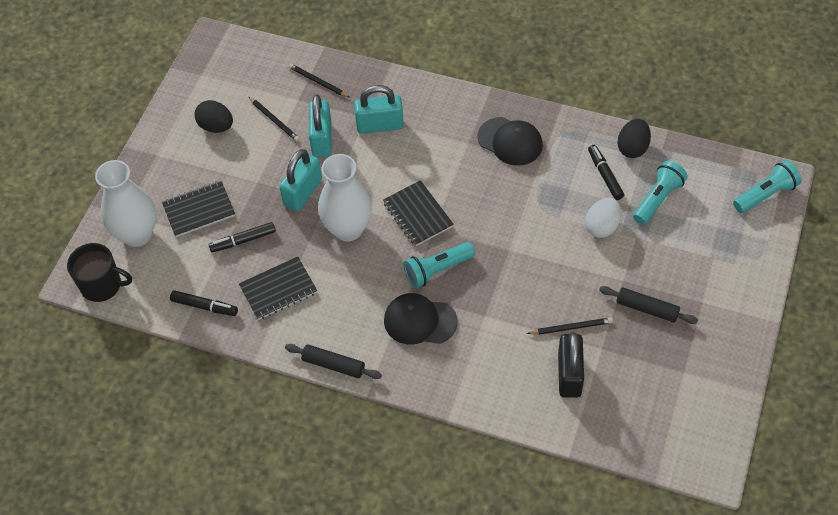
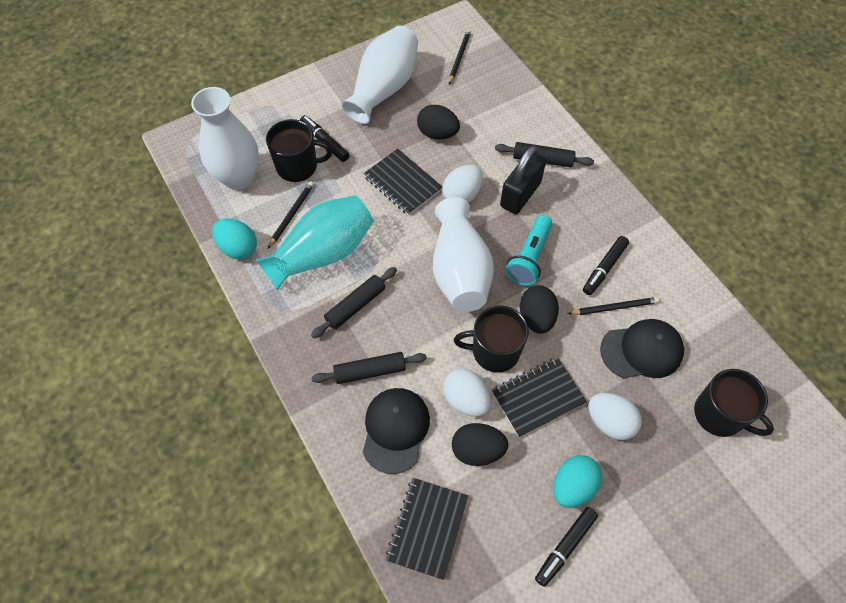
black egg: [194,100,233,133] [617,119,651,158] = 2 -> [417,105,460,139] [452,423,509,466] [520,285,559,334] = 3
black mug: [67,243,132,302] = 1 -> [266,119,332,182] [454,306,529,373] [694,369,774,437] = 3
black rolling pin: [285,344,382,379] [599,286,698,324] = 2 -> [311,267,397,338] [312,352,427,384] [495,142,594,167] = 3
turquoise egg: none = 0 -> [212,219,257,259] [553,455,602,508] = 2
turquoise flashlight: [404,242,475,288] [633,161,688,225] [733,160,801,213] = 3 -> [505,215,553,286] = 1
turquoise padlock: [279,149,322,211] [309,94,332,157] [354,85,404,134] = 3 -> none = 0
turquoise vase: none = 0 -> [256,195,374,290] = 1
white egg: [585,197,621,238] = 1 -> [442,165,483,203] [443,369,490,417] [589,393,642,440] = 3
white vase: [95,160,156,247] [318,154,372,242] = 2 -> [191,87,259,190] [341,26,418,124] [433,197,494,312] = 3

